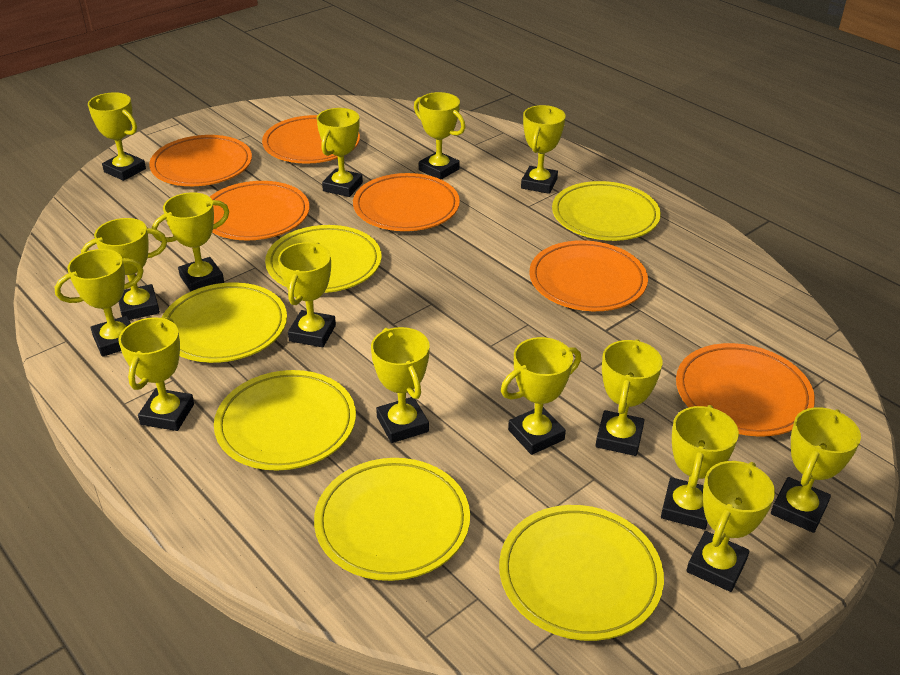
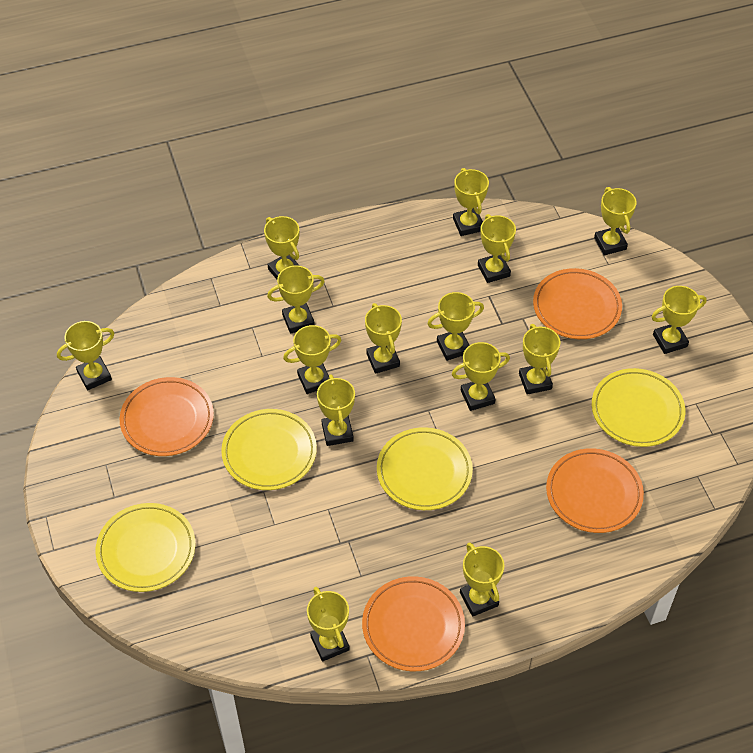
orange plate: [149,135,252,186] [210,181,309,240] [262,115,360,164] [353,173,460,231] [529,240,648,311] [676,343,815,437] = 6 -> [120,377,214,456] [362,576,465,672] [533,268,622,339] [546,448,644,533] = 4
yellow plate: [162,282,287,363] [214,370,356,471] [265,225,382,293] [314,458,470,581] [499,505,664,641] [552,181,661,241] = 6 -> [96,503,195,592] [221,409,317,490] [377,427,473,510] [592,368,685,447] = 4

